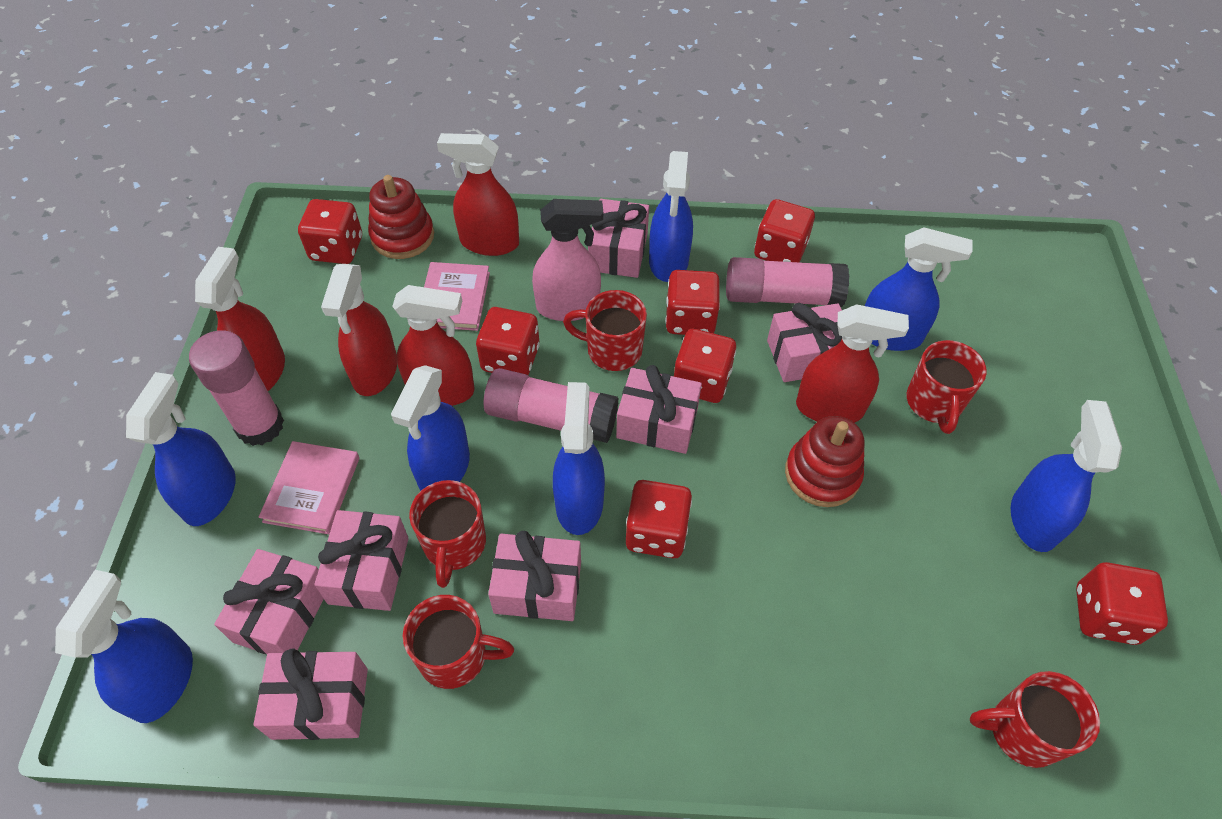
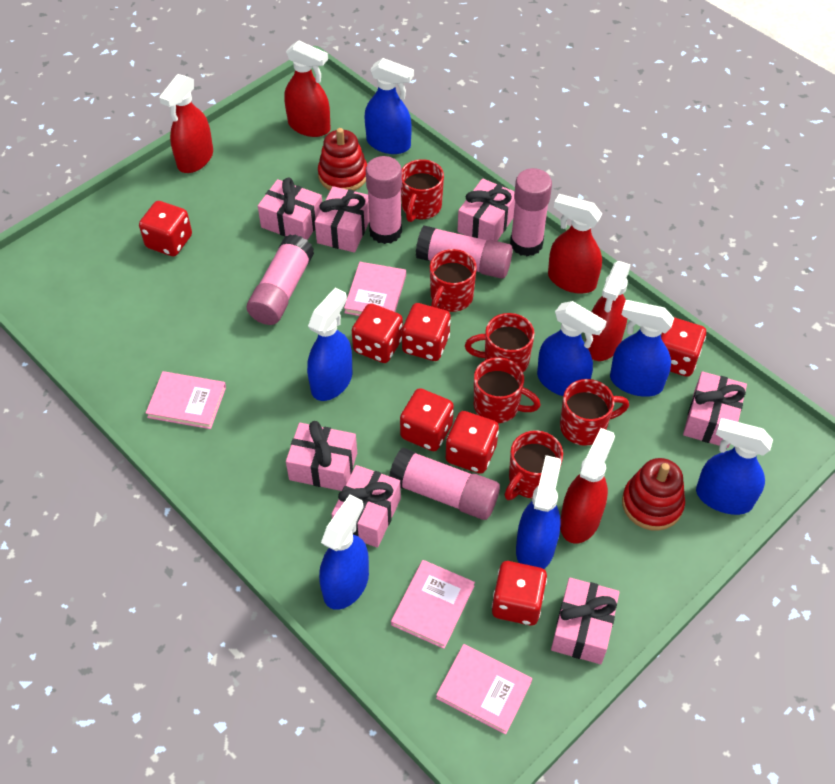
pink book: [259,441,360,534] [424,262,490,331] = 2 -> [146,371,226,429] [344,262,406,316] [391,560,475,649] [436,644,533,735] = 4
pink glue stick: [189,330,284,446] [484,368,619,443] [726,257,849,307] = 3 -> [247,234,314,325] [366,156,402,244] [389,448,500,520] [416,225,513,279] [510,168,552,256] = 5
pink spray bottle: [532,199,603,321] = 1 -> none = 0
red mug: [403,595,514,689] [409,480,486,588] [563,290,647,371] [907,340,987,434] [970,671,1100,768] = 5 -> [401,159,444,222] [430,249,477,312] [465,313,535,372] [474,357,541,423] [504,430,563,500] [560,379,629,446] = 6

